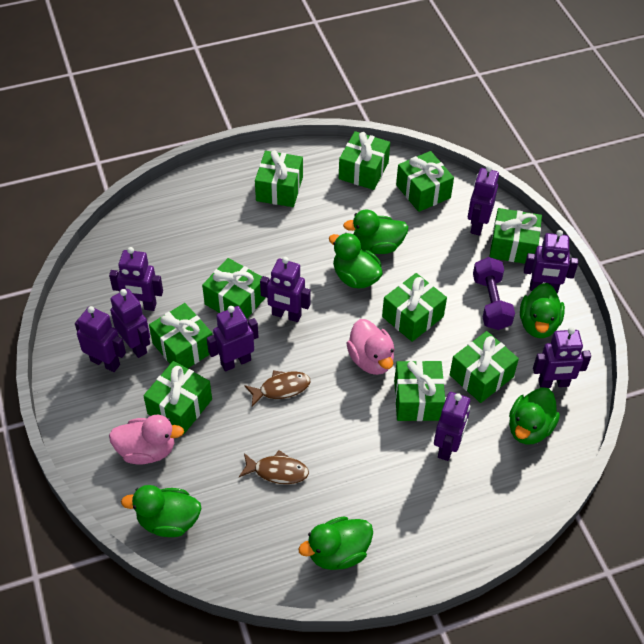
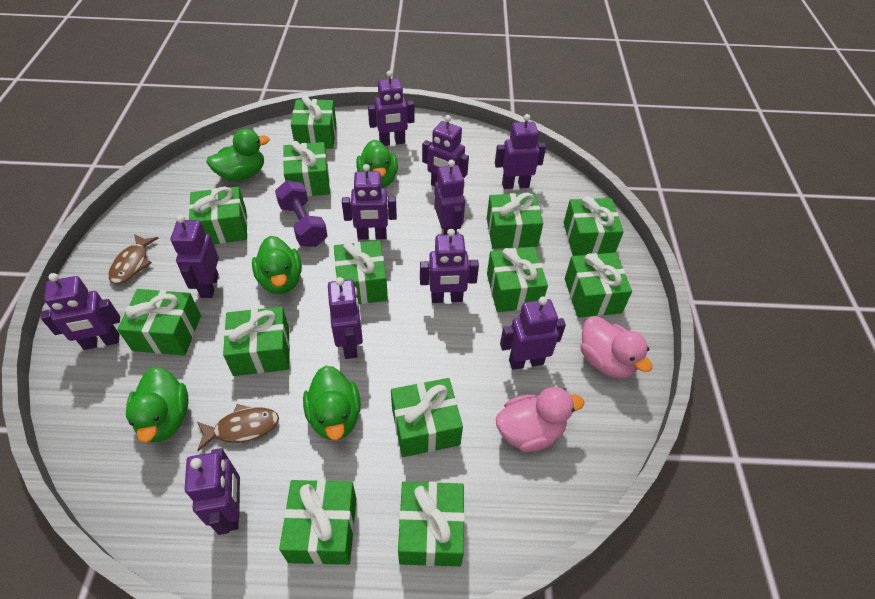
green duck: [121,485,202,537] [298,516,373,570] [329,233,383,288] [343,210,408,254] [509,387,560,445] [520,283,565,338] = 6 -> [126,367,188,443] [206,129,270,181] [252,236,302,294] [303,366,361,440] [356,140,398,188] = 5
green gift: [143,361,212,435] [149,303,213,368] [202,258,266,318] [255,150,303,207] [339,131,390,190] [382,273,447,342] [394,360,445,421] [396,151,454,212] [450,331,519,403] [489,208,542,264] = 10 -> [117,289,201,355] [189,186,247,244] [223,307,290,376] [279,480,356,565] [283,141,330,197] [291,96,336,149] [334,240,388,304] [391,378,463,457] [398,481,465,566] [487,193,543,249] [487,247,548,312] [564,196,624,256] [565,253,632,318] = 13
purple robot: [75,306,126,372] [109,247,163,311] [110,289,150,358] [207,306,258,372] [260,257,311,322] [434,392,470,461] [468,165,499,236] [524,230,578,293] [533,327,591,388] = 9 -> [40,273,120,350] [171,215,219,298] [185,448,240,535] [328,277,363,359] [342,164,397,240] [368,71,415,146] [420,229,479,303] [422,115,469,186] [434,160,465,235] [495,114,546,189] [500,296,566,370] = 11

